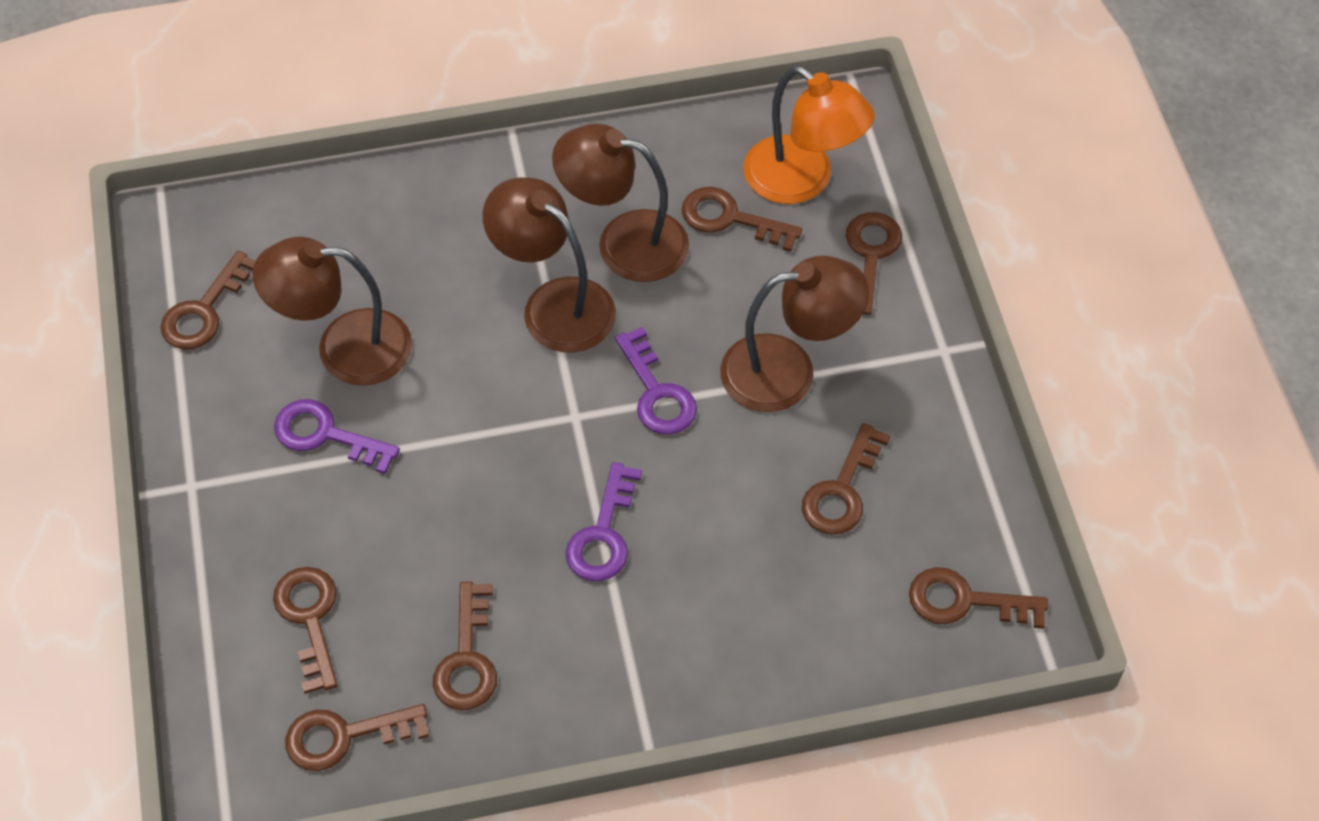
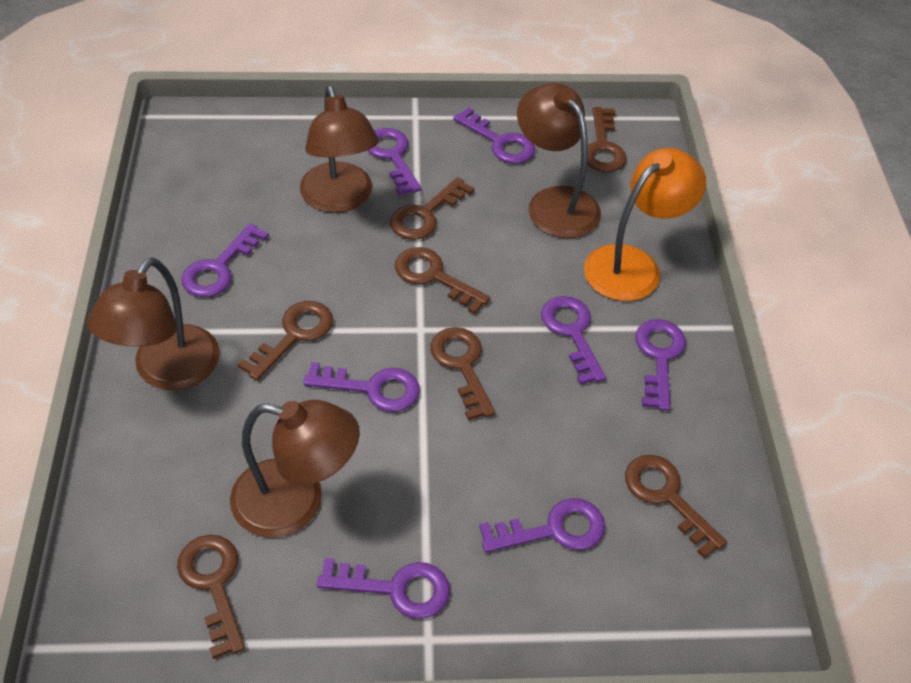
brown key: [160,251,255,349] [273,567,338,694] [285,704,429,771] [433,581,497,710] [682,187,802,252] [802,423,891,535] [846,212,902,315] [909,567,1048,629] = 8 -> [177,535,245,659] [238,301,333,381] [390,177,474,240] [395,247,490,314] [430,327,495,420] [587,107,627,172] [625,455,727,558] = 7
purple key: [274,399,400,474] [565,462,642,581] [615,327,697,434] = 3 -> [181,223,269,297] [303,362,420,412] [317,558,450,619] [367,128,421,195] [453,107,535,164] [479,498,605,553] [541,296,606,385] [635,319,686,411] = 8

